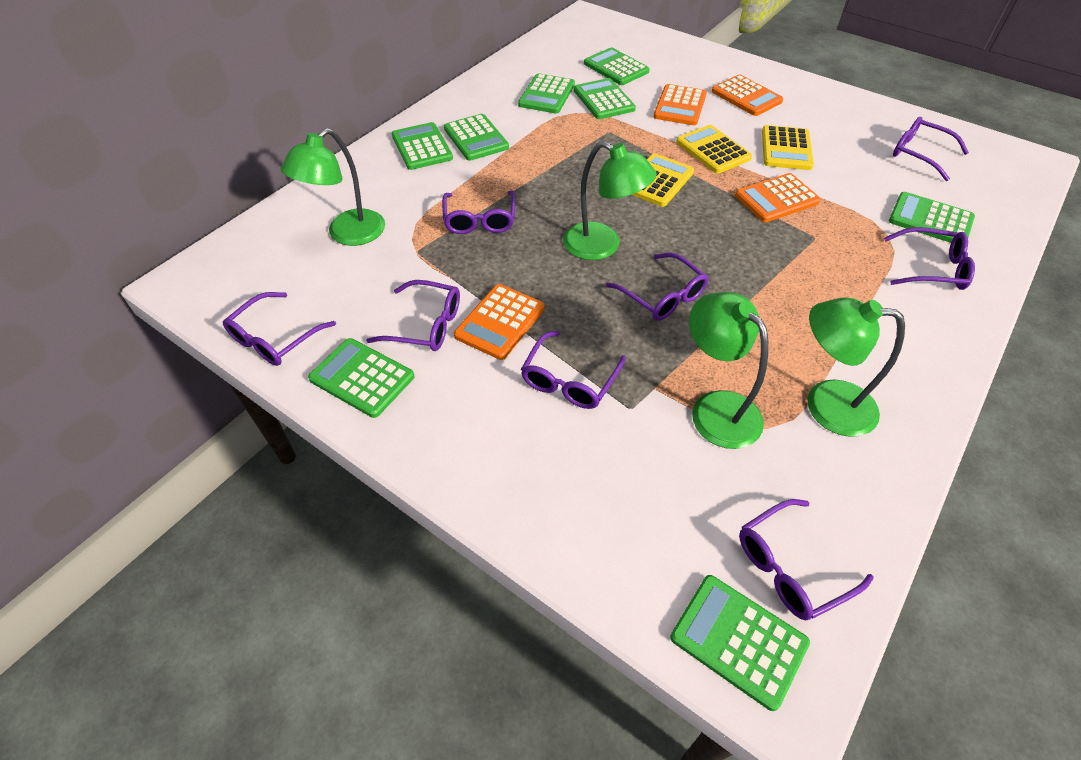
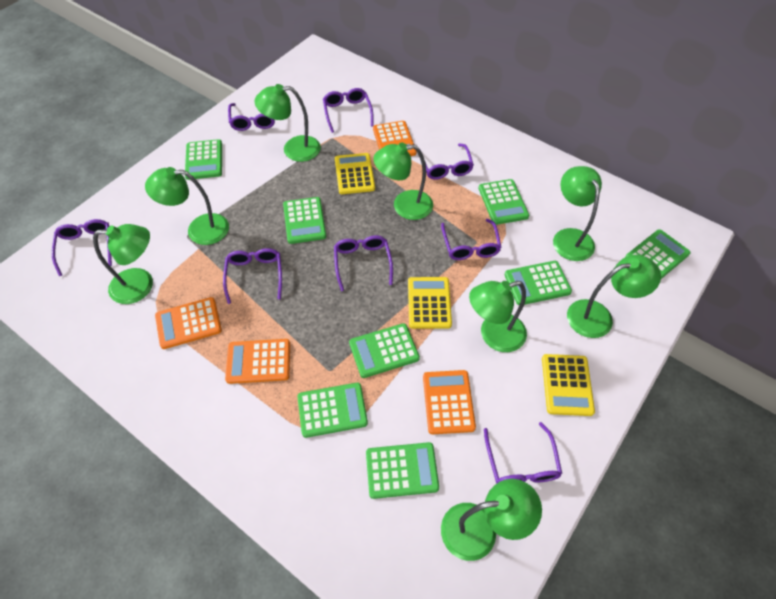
green lamp: [281,128,385,246] [563,141,657,260] [689,292,768,449] [807,298,905,437] = 4 -> [93,224,153,304] [145,167,229,245] [254,84,321,162] [374,142,433,220] [441,479,542,561] [469,281,527,352] [553,166,602,261] [567,255,661,338] = 8

